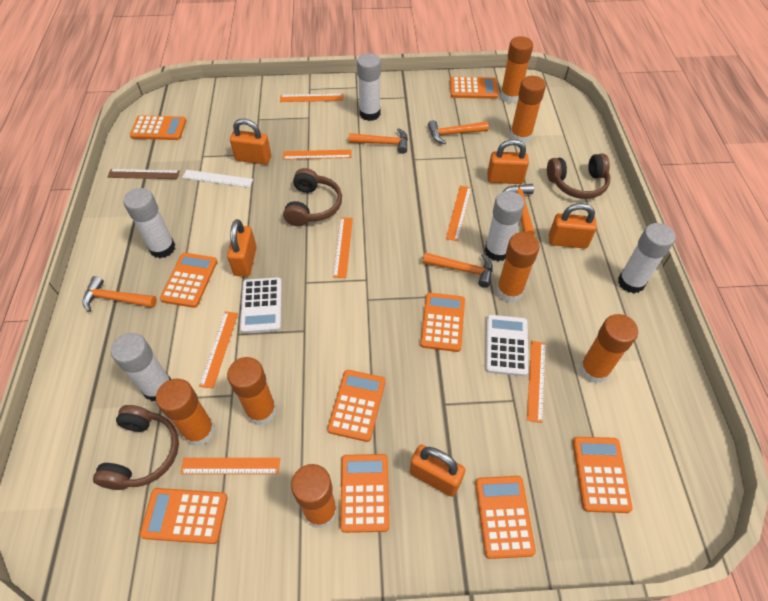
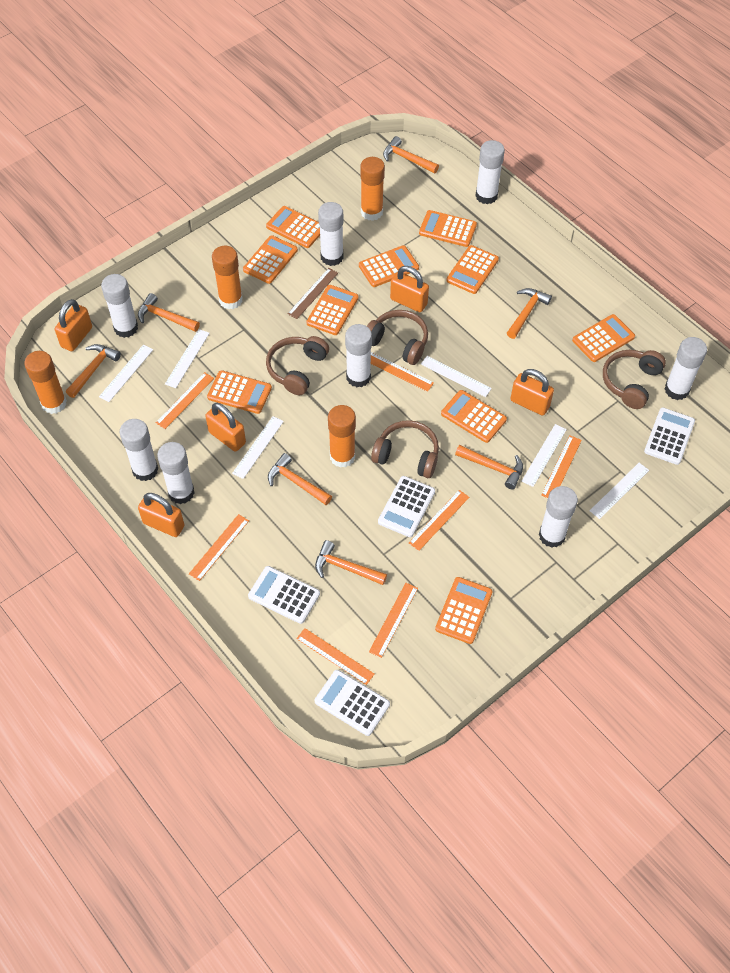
brown headphones: [93,405,179,490] [283,168,342,226] [547,153,610,199] = 3 -> [266,336,329,395] [367,310,428,365] [371,420,439,478] [603,350,666,409] = 4
orange calculator: [130,115,187,140] [140,488,228,544] [160,253,217,308] [327,370,385,442] [340,454,390,533] [420,293,465,352] [450,77,498,99] [475,476,536,559] [573,437,633,513] = 9 -> [207,370,272,414] [243,235,298,284] [266,206,320,248] [306,285,358,335] [359,245,419,287] [419,210,477,247] [435,577,493,644] [441,390,507,443] [446,245,499,294] [572,314,635,362] = 10
orange glue stick: [156,378,215,446] [227,357,277,425] [291,464,337,528] [496,232,540,302] [500,36,533,103] [510,76,546,143] [579,314,638,384] = 7 -> [24,351,67,414] [212,245,243,309] [328,405,356,468] [360,157,385,221] = 4
orange hammer: [82,276,157,312] [349,128,408,154] [423,252,492,288] [428,120,489,144] [502,184,535,235] = 5 -> [66,344,121,398] [138,293,200,332] [268,453,332,505] [315,540,387,585] [383,136,439,173] [455,445,523,489] [507,288,552,339] = 7
white calculator: [240,277,282,333] [485,315,529,376] = 2 -> [248,566,320,624] [315,670,390,736] [378,476,435,537] [644,407,695,465] = 4
white glue stick: [111,333,171,401] [123,188,175,258] [357,53,381,121] [485,191,524,261] [618,223,676,293] = 5 -> [101,274,138,338] [120,419,158,481] [157,442,195,504] [318,202,344,266] [345,324,372,387] [475,140,505,204] [539,486,578,548] [664,337,707,400] = 8
white ruler: [182,170,253,188] = 1 -> [99,345,153,402] [165,329,210,388] [232,416,284,479] [421,356,492,397] [522,424,567,487] [590,463,649,519] = 6

